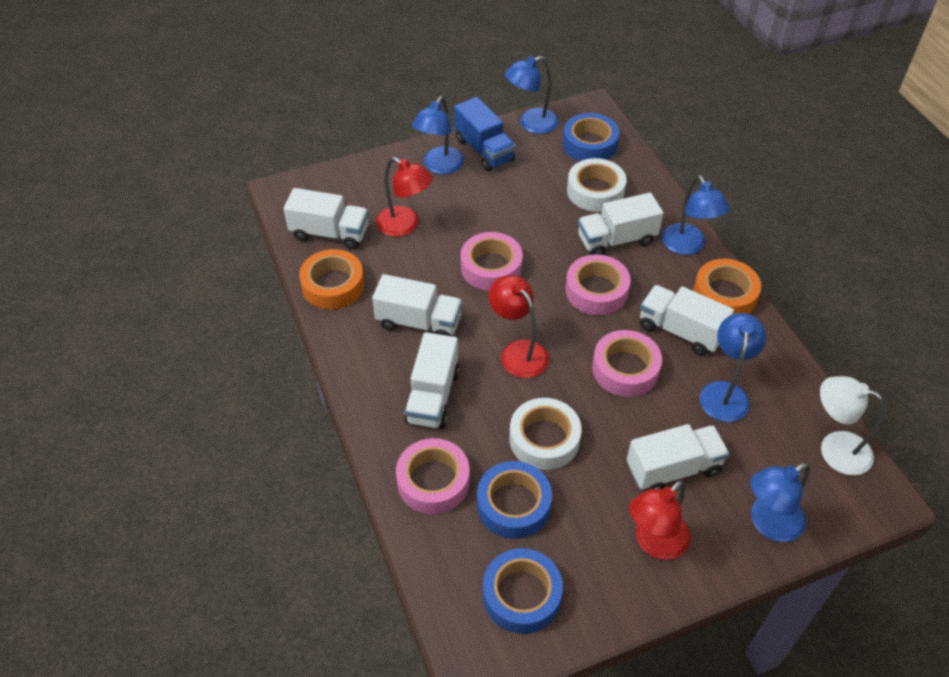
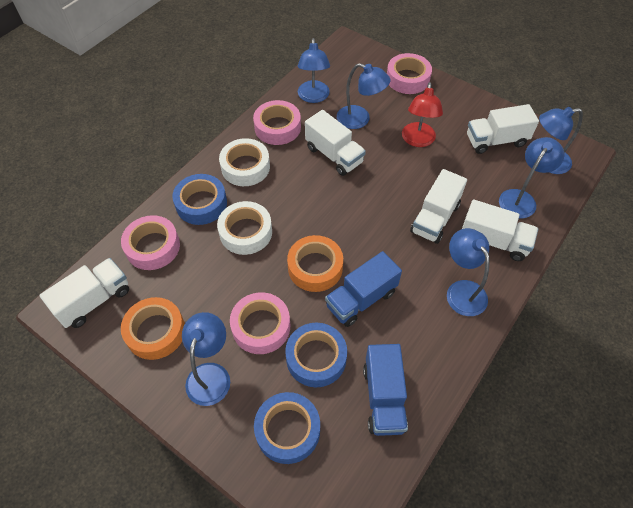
blue lamp: [412,96,464,174] [505,56,559,134] [662,176,730,255] [700,313,767,422] [750,463,810,542] = 5 -> [182,312,230,406] [298,38,330,103] [337,63,391,129] [447,228,490,316] [499,137,564,218] [539,107,583,174] = 6
blue truck: [454,97,516,171] = 1 -> [325,251,402,327] [363,344,408,436] = 2
red lamp: [376,157,433,237] [489,275,549,378] [629,481,691,560] = 3 -> [402,82,443,147] = 1
white lamp: [820,376,884,475] = 1 -> none = 0
white truck: [284,188,369,249] [372,274,462,336] [404,332,459,429] [578,193,663,255] [627,424,729,491] [640,285,734,355] = 6 -> [39,258,129,328] [305,110,366,176] [410,169,467,244] [462,200,538,261] [467,104,539,154] = 5

